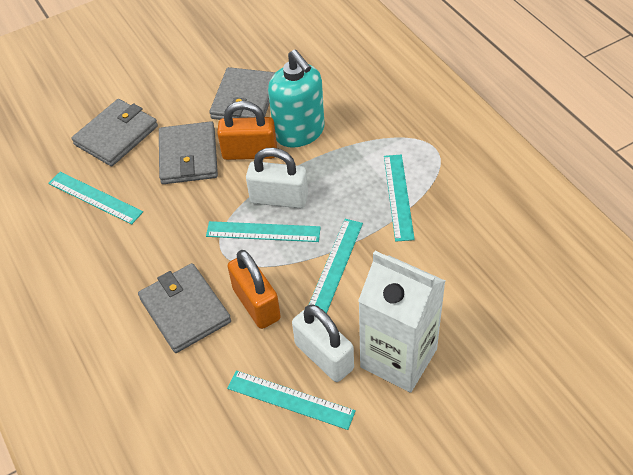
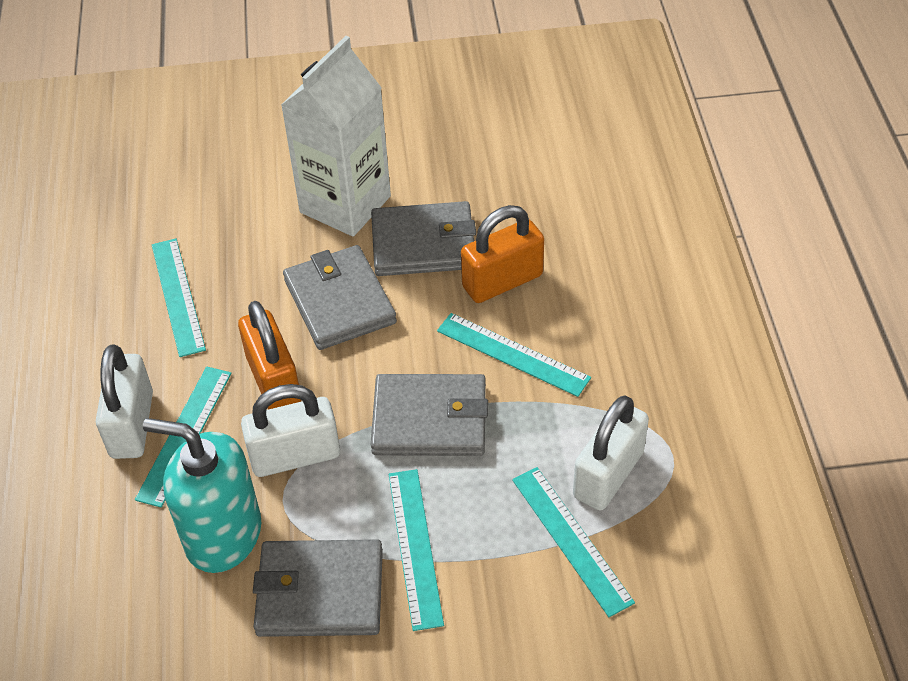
white padlock: [246,148,308,208] [292,304,354,382] = 2 -> [96,345,153,459] [241,384,340,477] [573,396,649,511] = 3

